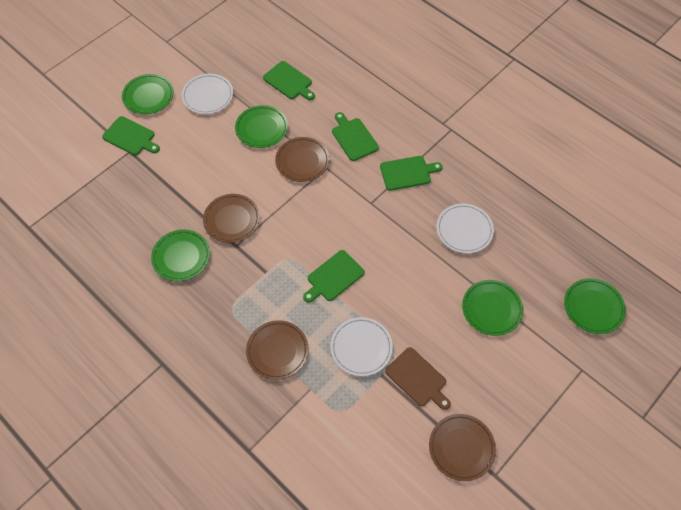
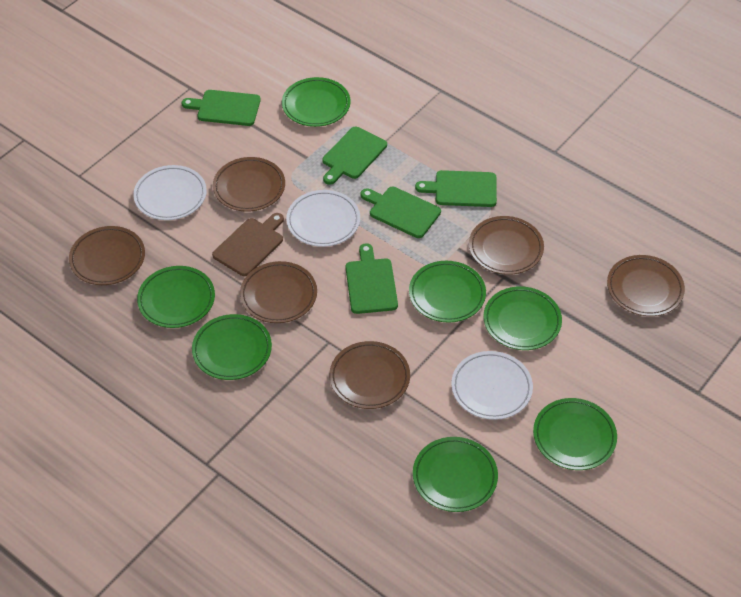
brown plate: [203,194,260,243] [246,320,309,380] [275,137,330,182] [429,414,496,481] = 4 -> [69,226,145,285] [213,157,285,212] [240,261,317,323] [329,341,410,409] [469,216,544,275] [607,255,685,316] = 6
green plate: [122,74,174,114] [151,229,210,281] [235,105,288,148] [462,280,523,336] [564,278,626,334] = 5 -> [137,266,215,328] [192,314,272,380] [282,77,351,127] [409,261,486,322] [413,437,498,512] [483,286,562,350] [533,398,617,470] = 7

